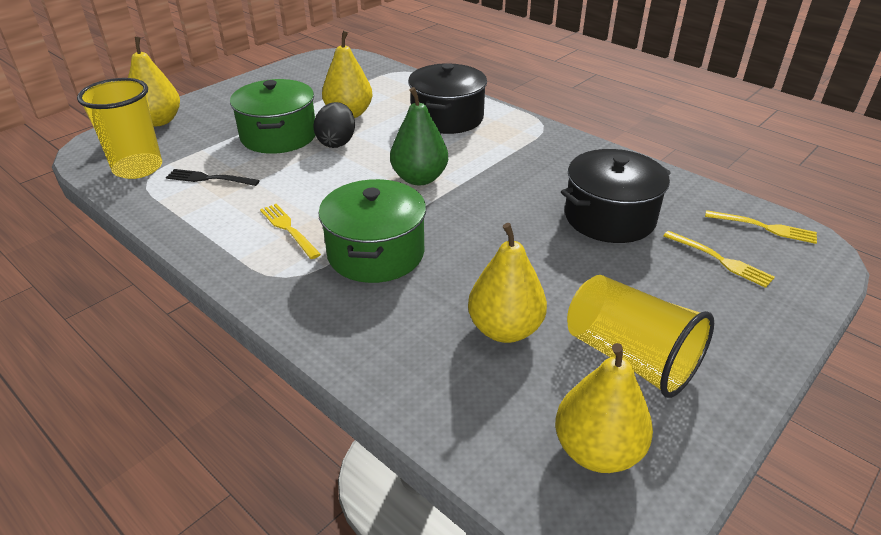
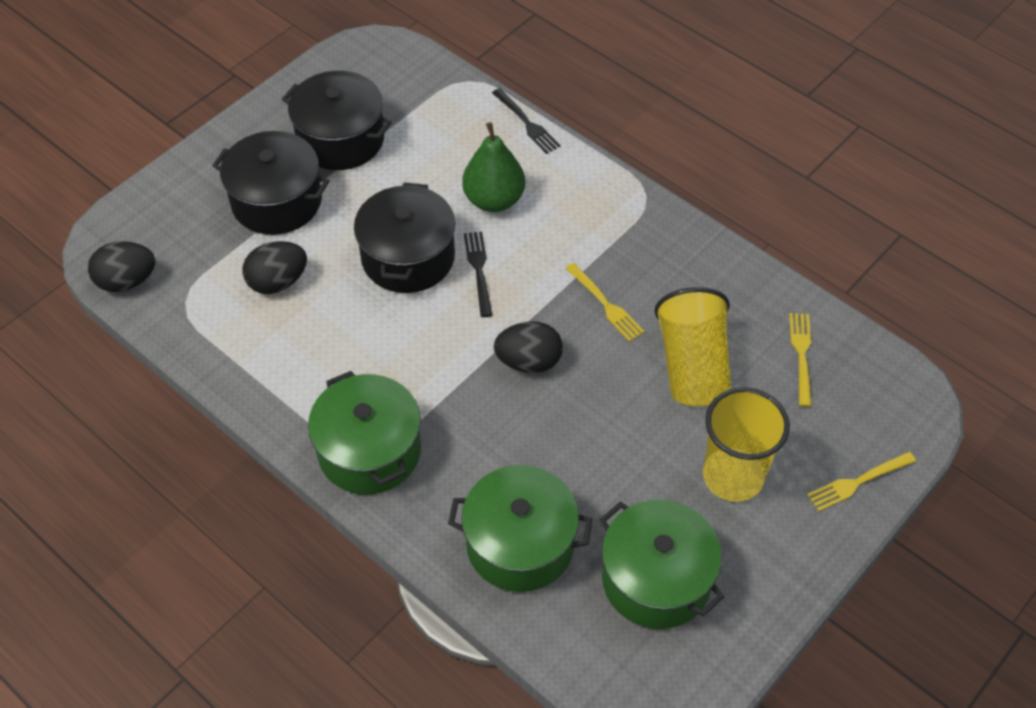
black egg: [314,102,355,148] = 1 -> [88,241,155,292] [242,241,307,294] [494,321,563,373] = 3
black fork: [166,169,260,186] = 1 -> [464,231,492,317] [492,88,561,154] = 2
black pot: [408,63,487,134] [561,149,671,243] = 2 -> [212,131,329,235] [282,71,392,170] [354,182,456,293] = 3
green pot: [230,79,315,154] [318,179,426,283] = 2 -> [308,371,421,495] [448,465,592,592] [600,500,724,629] = 3
yellow pear: [128,37,180,127] [322,31,372,118] [468,223,547,343] [555,343,653,473] = 4 -> none = 0

